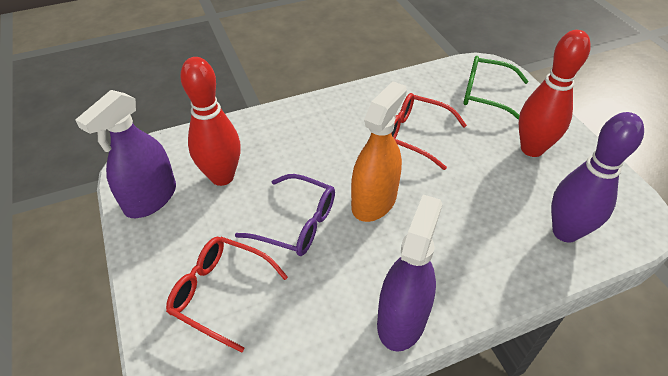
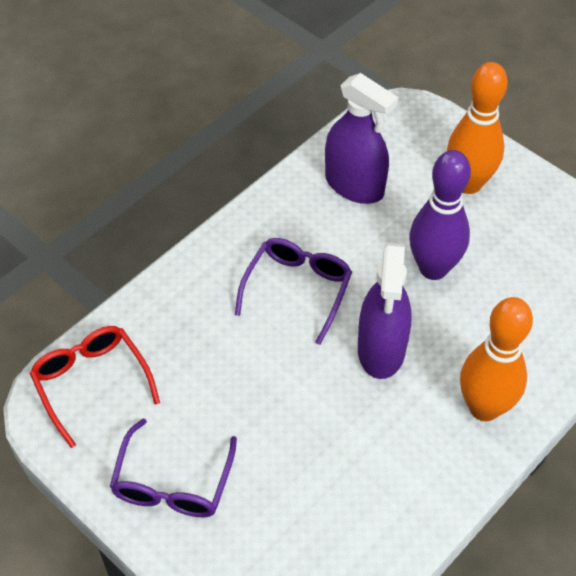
green glasses: [463,56,529,120] = 1 -> none = 0
orange bowling pin: none = 0 -> [447,62,508,194] [460,297,533,421] = 2
orange spray bottle: [351,81,407,222] = 1 -> none = 0
purple glasses: [235,174,335,256] = 1 -> [110,418,237,517] [235,238,352,345] = 2
red bowling pin: [180,57,241,186] [519,30,591,157] = 2 -> none = 0
red glasses: [166,237,288,353] [391,93,467,170] = 2 -> [30,326,160,448] = 1

